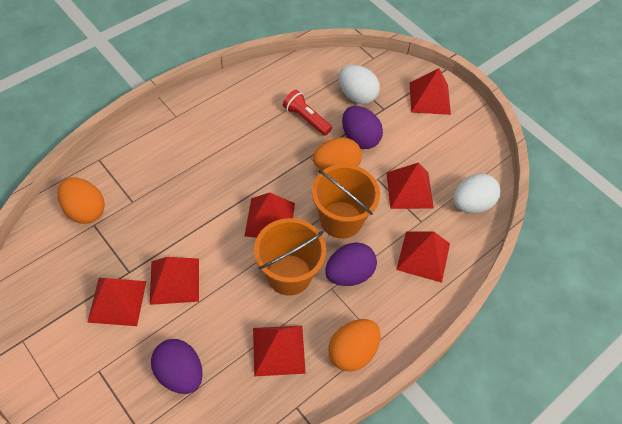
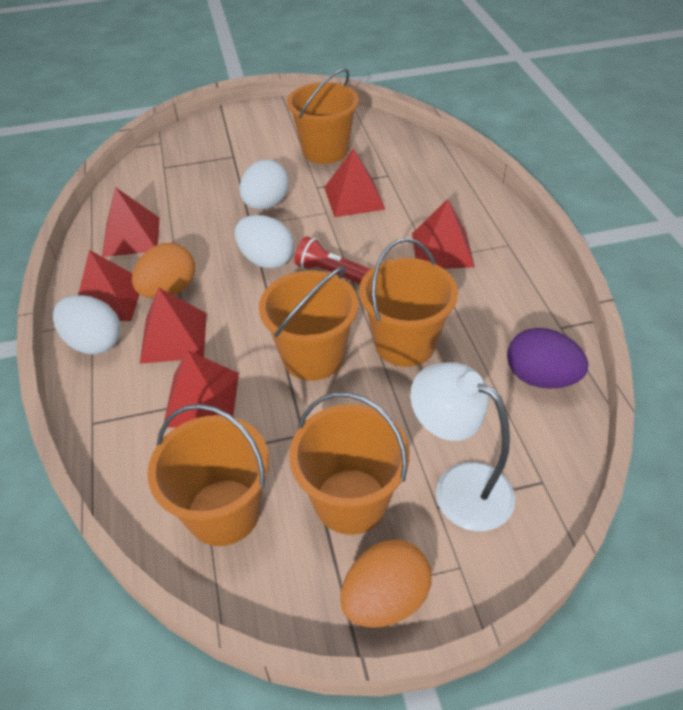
orange bucket: [254,218,326,296] [312,164,380,239] = 2 -> [147,404,269,546] [259,266,359,381] [287,68,359,164] [289,392,410,535] [359,238,458,367] = 5
orange egg: [58,177,105,224] [313,137,362,171] [329,319,380,372] = 3 -> [132,243,195,298] [340,540,432,628] = 2
purple egg: [151,339,203,394] [325,243,377,286] [342,106,383,149] = 3 -> [507,328,589,389] = 1
red pyramid: [87,278,147,326] [150,257,199,305] [244,192,295,238] [253,325,306,376] [386,162,434,209] [396,231,450,283] [410,68,451,115] = 7 -> [78,250,140,321] [102,187,160,257] [140,288,207,364] [164,350,239,428] [324,148,385,217] [412,199,475,269] = 6
white egg: [338,65,380,104] [453,173,500,213] = 2 -> [53,295,121,354] [234,215,294,269] [239,160,289,210] = 3
white lamp: none = 0 -> [410,362,515,531] = 1

